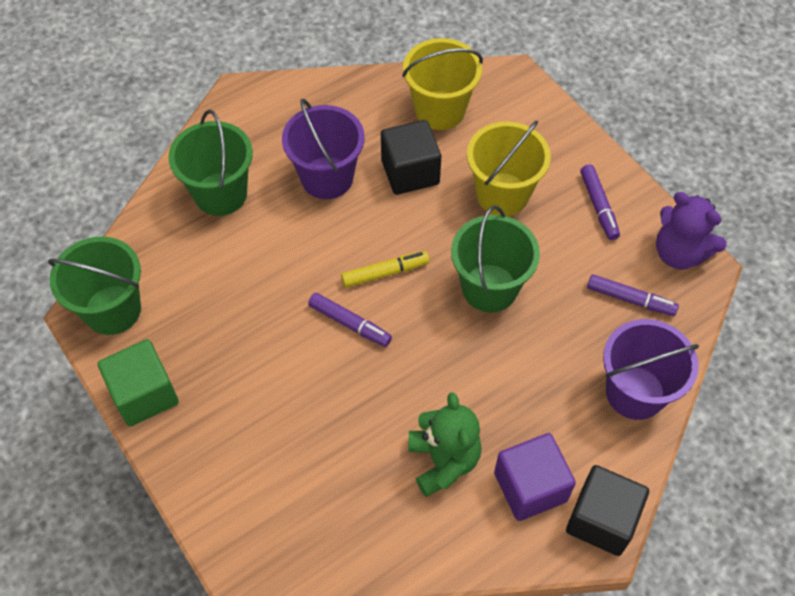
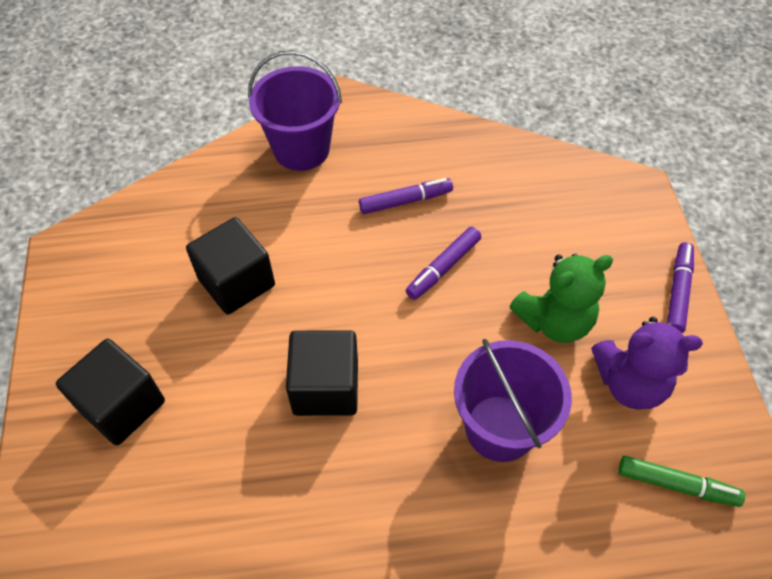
black cube: [381,120,441,195] [566,465,649,556] = 2 -> [56,339,165,445] [186,217,275,315] [286,330,358,416] = 3
green bucket: [48,237,141,335] [168,110,253,216] [451,206,540,313] = 3 -> none = 0
green cube: [98,339,179,427] = 1 -> none = 0
green marker: none = 0 -> [619,456,745,507] = 1
purple cube: [494,433,576,521] = 1 -> none = 0
yellow bucket: [402,38,483,130] [467,120,551,216] = 2 -> none = 0
yellow marker: [341,251,430,288] = 1 -> none = 0

